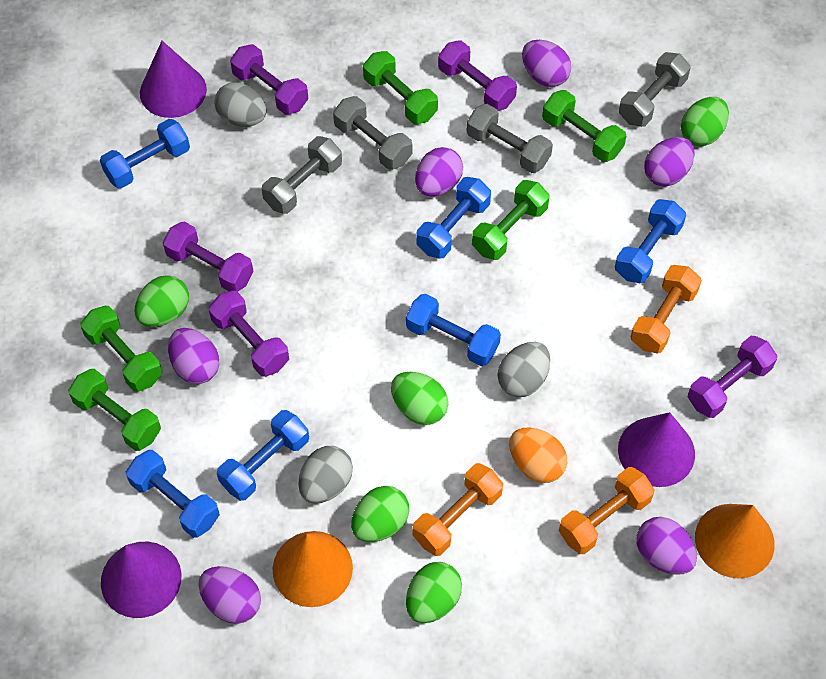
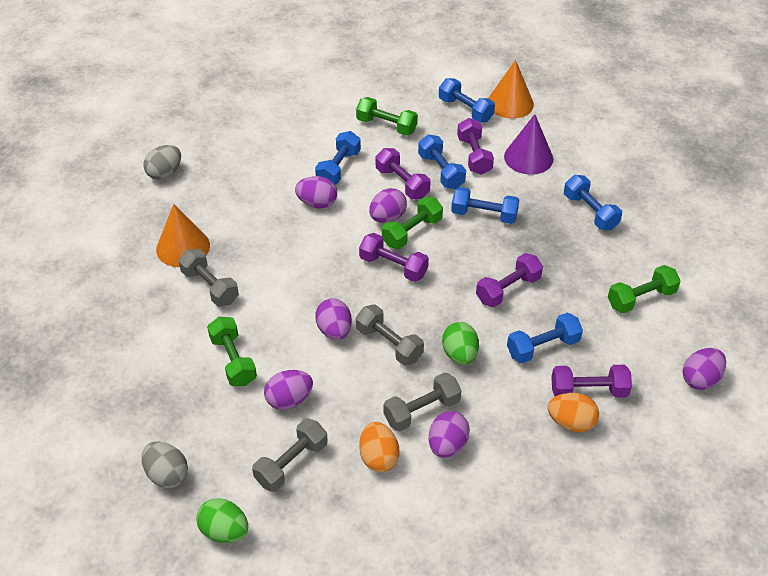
green dumbbell: [68,369,161,451] [80,306,162,392] [363,51,438,124] [472,180,550,260] [542,90,626,162] = 5 -> [207,317,257,386] [356,97,418,136] [382,197,443,249] [608,265,681,313] = 4
green egg: [135,275,189,327] [351,486,409,542] [391,372,448,425] [406,562,462,623] [681,97,729,146] = 5 -> [196,498,248,543] [442,322,479,365] = 2
grey egg: [214,82,266,127] [299,446,353,504] [498,342,550,397] = 3 -> [141,441,188,488] [143,145,181,180] = 2
orange dumbbell: [412,463,503,556] [559,467,655,554] [630,265,702,354] = 3 -> none = 0
orange egg: [509,427,568,483] = 1 -> [359,422,399,472] [548,393,599,432] = 2
purple cone: [101,542,182,618] [140,41,207,118] [618,412,695,487] = 3 -> [504,114,553,175] = 1

